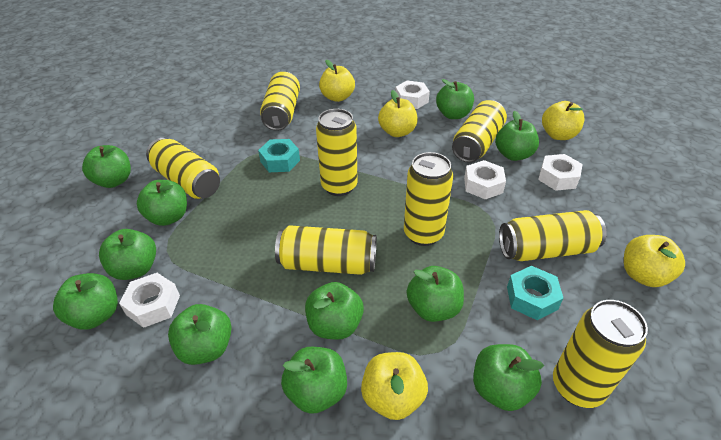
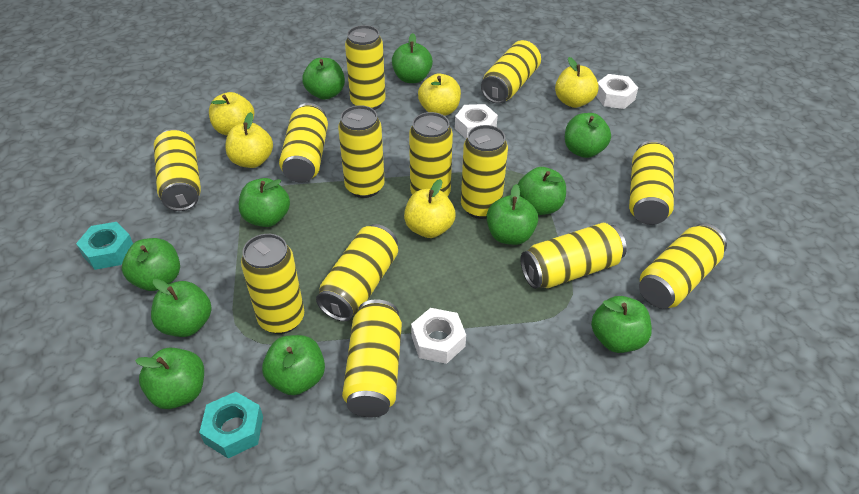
white nut: [119,273,180,328] [395,80,430,109] [464,160,506,199] [538,154,583,191] = 4 -> [411,308,466,364] [455,104,498,139] [596,74,638,109] = 3
yellow can: [146,138,220,199] [260,72,300,131] [275,225,377,275] [316,109,358,196] [404,152,453,246] [452,100,507,163] [499,210,607,261] [553,300,648,408] = 8 -> [154,129,201,211] [241,234,304,334] [279,103,328,183] [316,224,398,322] [338,105,385,198] [342,299,402,417] [345,25,386,110] [409,112,453,196] [461,125,508,219] [481,40,541,104] [520,223,627,289] [629,140,674,225] [639,223,727,309] = 13

